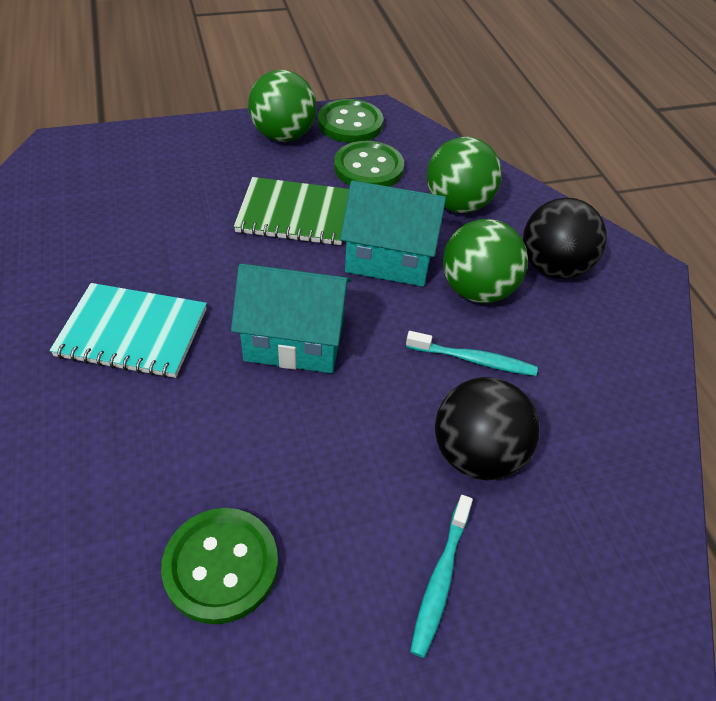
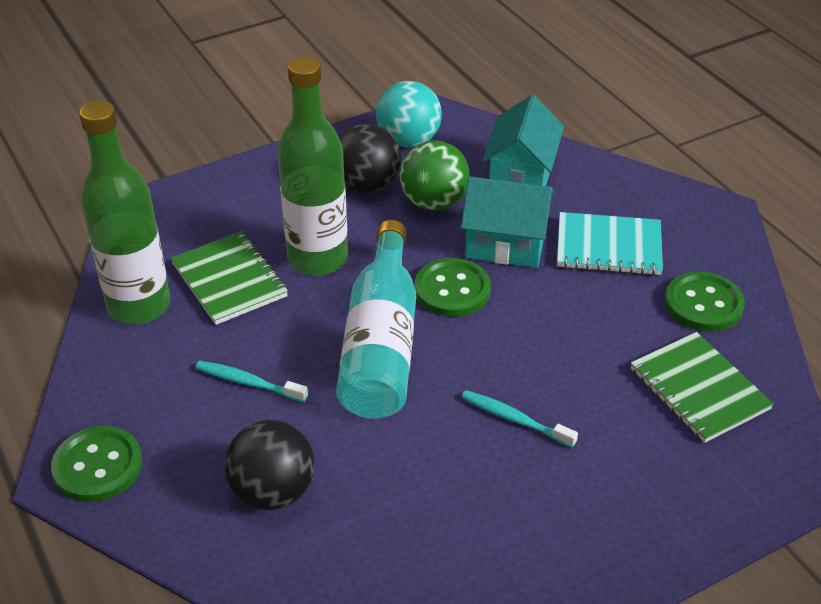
green ball: [248,70,317,142] [427,137,502,213] [443,219,528,303] = 3 -> [400,140,470,211] = 1
green bottle: none = 0 -> [79,101,170,324] [277,56,348,276] = 2
green notebook: [234,177,349,245] = 1 -> [171,232,288,325] [631,332,774,443] = 2
turquoise ball: none = 0 -> [376,81,442,147] = 1
turquoise bottle: none = 0 -> [336,220,416,419] = 1

